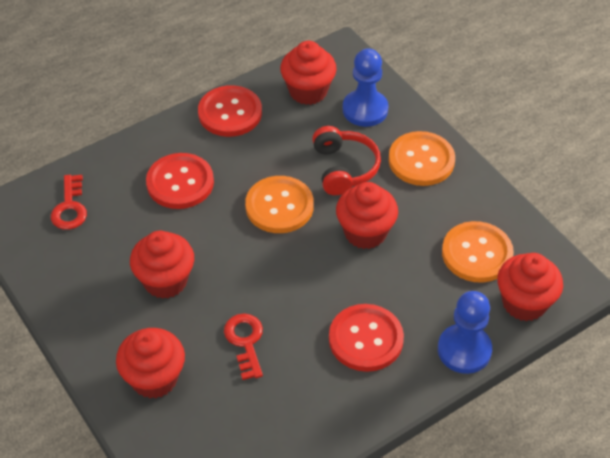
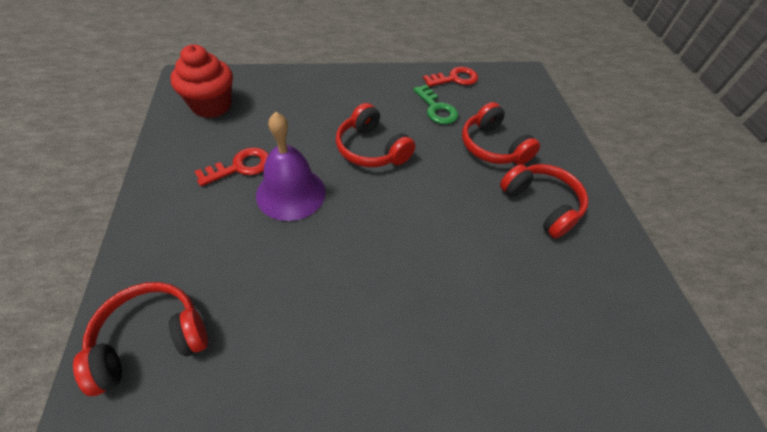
blue pawn: [343,48,388,127] [438,291,492,374] = 2 -> none = 0
green key: none = 0 -> [413,84,458,124] = 1
orange button: [245,176,314,233] [389,131,455,186] [442,221,514,283] = 3 -> none = 0
purple bell: none = 0 -> [256,112,326,221] = 1
red button: [146,153,214,209] [198,85,262,137] [329,304,404,372] = 3 -> none = 0
red cupcake: [116,328,185,399] [130,230,194,299] [280,41,337,105] [336,182,398,249] [497,253,563,321] = 5 -> [170,45,233,118] = 1
red headphones: [312,126,381,195] = 1 -> [73,282,208,396] [336,103,415,167] [462,102,540,165] [500,164,588,239] = 4

